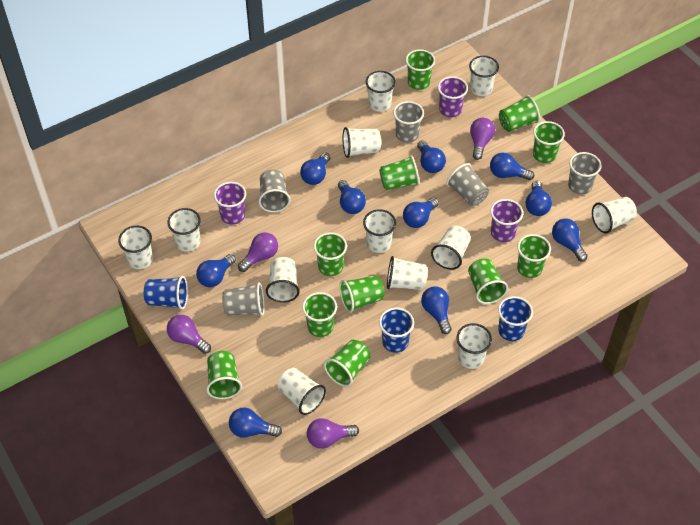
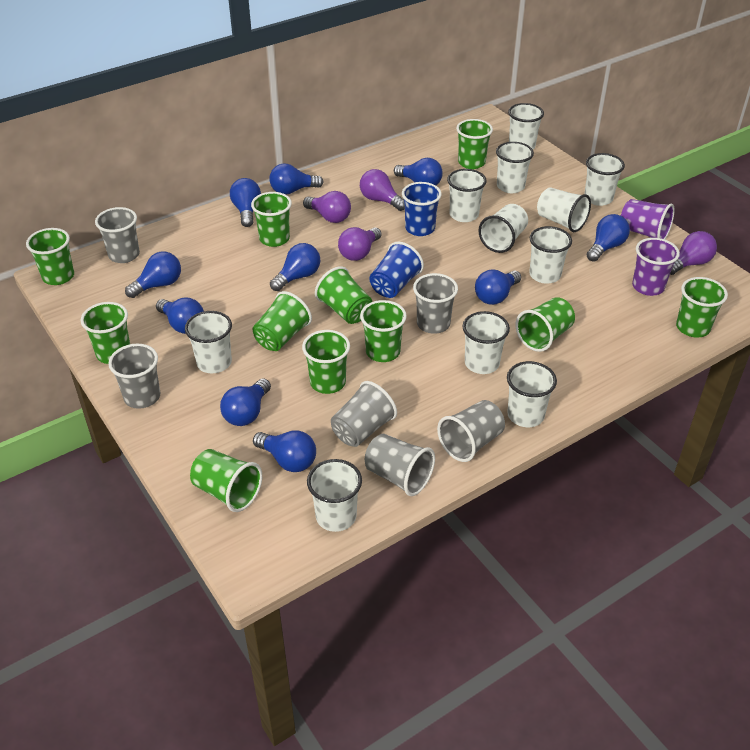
blue cup: [144,276,188,310] [379,307,414,353] [498,296,533,341] = 3 -> [369,242,424,298] [402,182,442,236] = 2
grey cup: [222,282,264,316] [259,169,291,212] [393,101,424,143] [446,163,489,206] [568,152,602,194] = 5 -> [95,207,140,263] [108,344,160,409] [331,381,397,447] [365,434,435,496] [413,273,458,334] [437,400,505,462] = 6
purple cup: [214,182,246,225] [438,76,468,117] [490,199,523,242] = 3 -> [621,199,675,239] [632,238,680,296] = 2
white cup: [118,226,153,269] [167,208,201,252] [266,257,300,303] [278,368,326,415] [343,127,381,158] [363,209,396,253] [366,71,396,112] [387,256,428,290] [431,226,471,270] [456,323,492,369] [469,56,499,96] [592,197,637,234] = 12 -> [185,311,232,373] [307,459,362,532] [447,169,487,222] [463,311,510,374] [478,204,528,253] [496,142,534,193] [507,361,557,427] [508,103,544,149] [529,226,572,284] [537,188,591,232] [584,153,625,206] = 11

